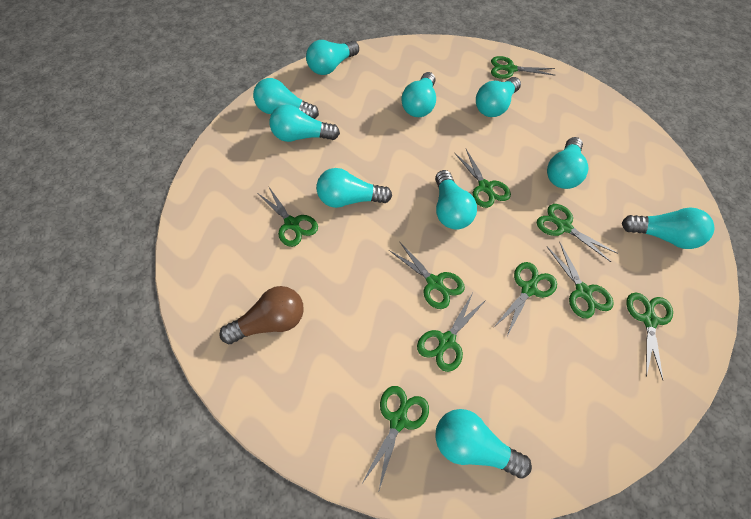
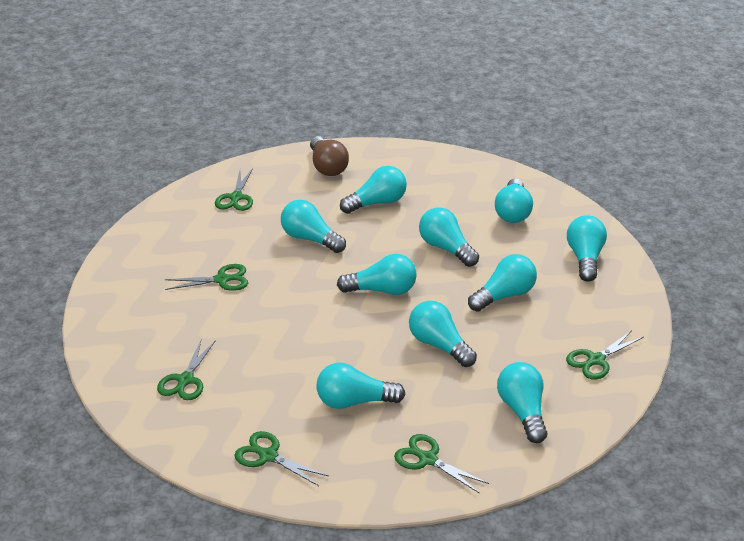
green scissors: [257,187,318,247] [361,386,429,493] [389,241,465,309] [417,293,487,372] [455,149,511,208] [491,56,556,79] [493,262,557,336] [537,204,618,262] [546,241,614,318] [626,293,673,380] = 10 -> [157,338,216,400] [165,264,248,291] [215,168,253,211] [234,431,329,486] [394,434,489,493] [566,330,644,380] = 6

